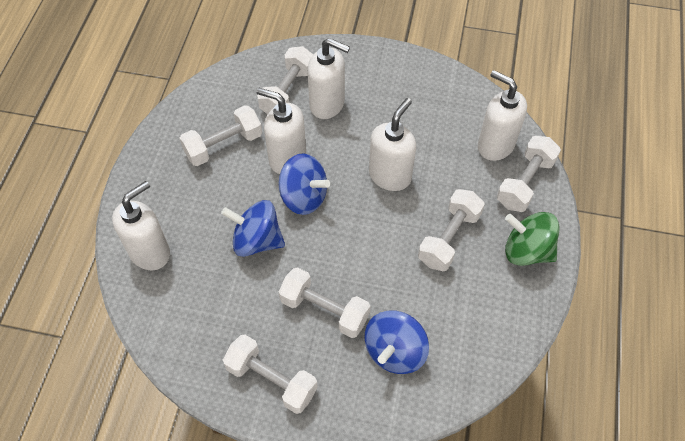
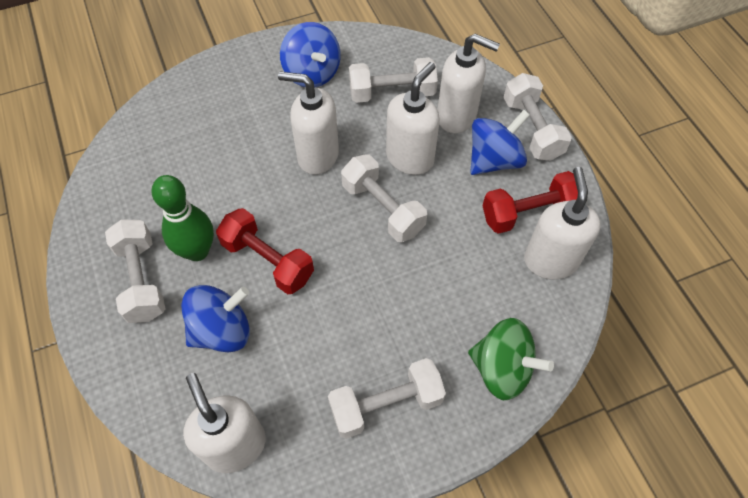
green bowling pin: none = 0 -> [151,175,214,261] = 1
red dumbbell: none = 0 -> [216,208,314,294] [482,171,578,234] = 2
white dumbbell: [179,105,262,166] [223,335,318,414] [257,46,314,114] [279,267,370,338] [418,189,485,271] [496,136,561,212] = 6 -> [105,219,166,323] [328,358,446,439] [341,155,427,242] [349,57,438,103] [503,73,572,161] = 5

